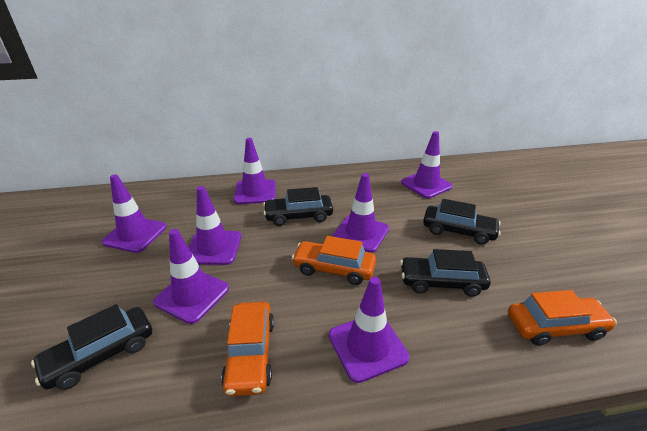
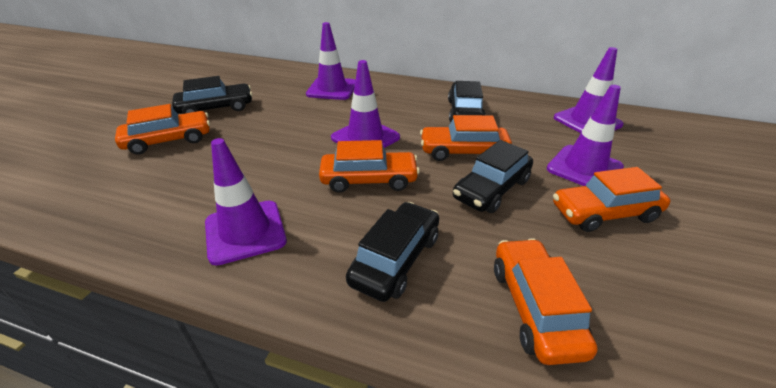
orange car: [221,302,274,396] [292,236,376,285] [508,290,617,346] = 3 -> [115,104,210,155] [319,140,420,193] [420,115,512,161] [494,238,598,365] [553,167,670,232] = 5
purple traffic cone: [102,174,167,253] [153,229,229,324] [188,186,241,265] [234,138,276,204] [329,277,409,383] [332,173,389,253] [401,131,453,198] = 7 -> [205,138,287,266] [306,22,355,100] [331,60,400,148] [547,85,624,186] [554,47,624,133] = 5

